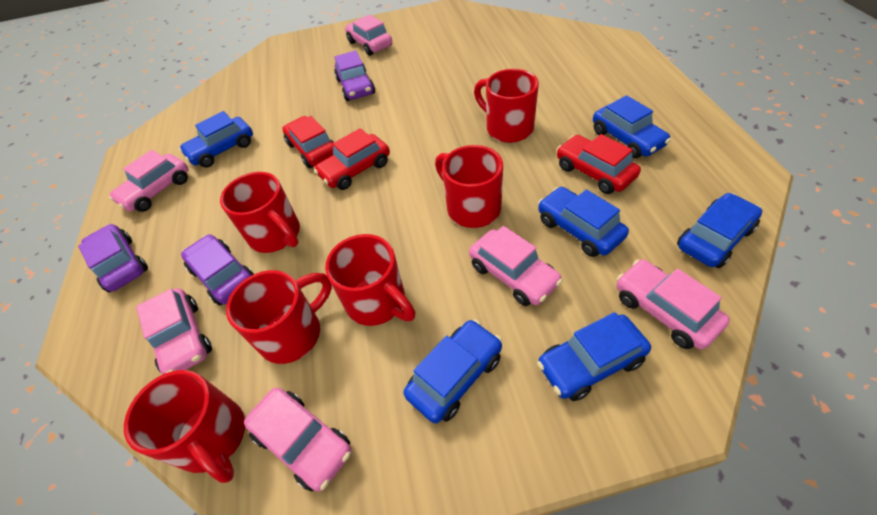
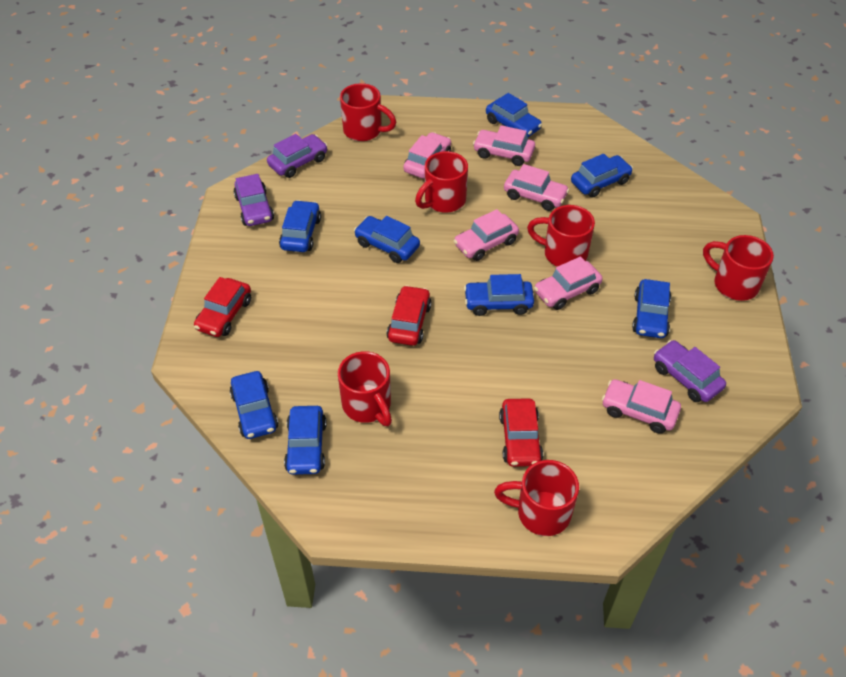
blue car: [179,111,253,167] [403,320,502,423] [537,312,651,401] [538,187,629,257] [593,95,671,158] [677,193,762,268] = 6 -> [230,371,279,439] [279,200,321,252] [284,406,327,475] [354,216,420,263] [464,274,534,316] [486,93,542,137] [571,154,633,198] [632,279,671,338] = 8

